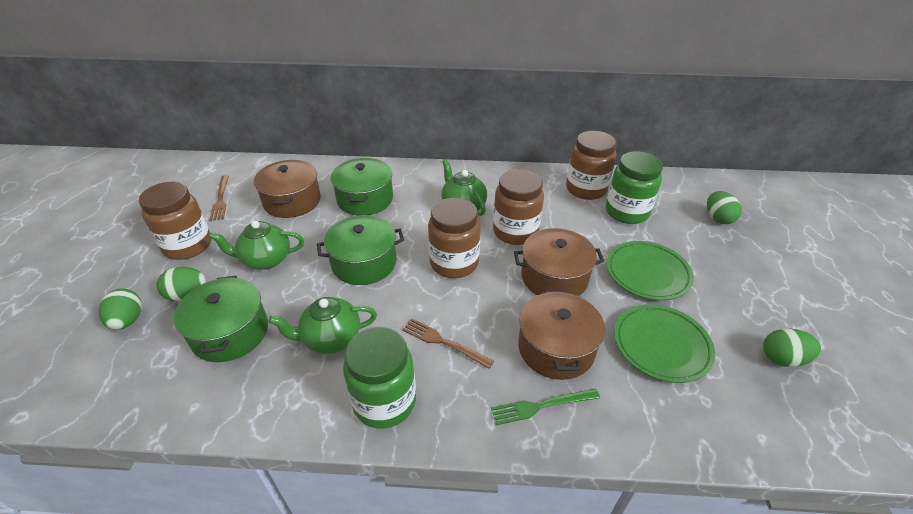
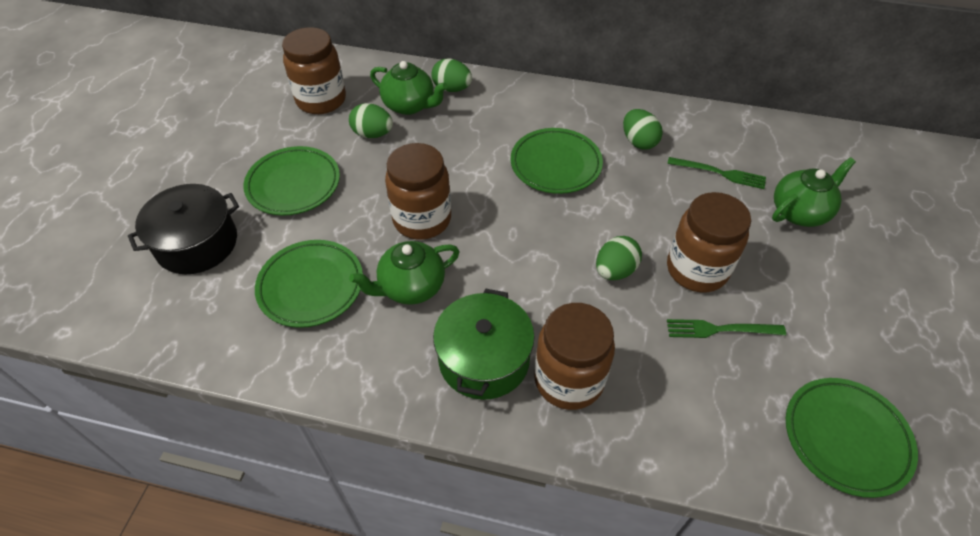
black pot: none = 0 -> [128,184,239,274] = 1
brown fork: [209,175,229,221] [402,318,494,369] = 2 -> none = 0
brown pot: [254,160,321,218] [514,228,604,296] [518,290,605,380] = 3 -> none = 0
green fork: [491,389,600,425] = 1 -> [667,157,766,189] [667,319,786,338] = 2
green jar: [343,327,416,429] [606,151,663,224] = 2 -> none = 0
green plate: [606,241,694,300] [614,304,715,383] = 2 -> [243,146,340,216] [255,240,363,328] [511,128,603,194] [786,378,918,498] = 4
green pot: [174,276,268,362] [317,215,404,285] [331,158,393,215] = 3 -> [433,289,535,400] = 1

